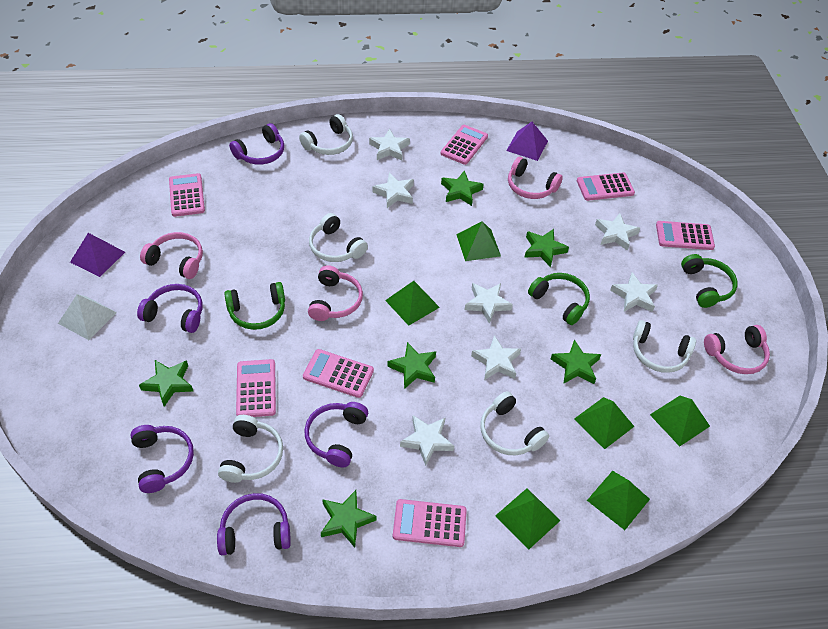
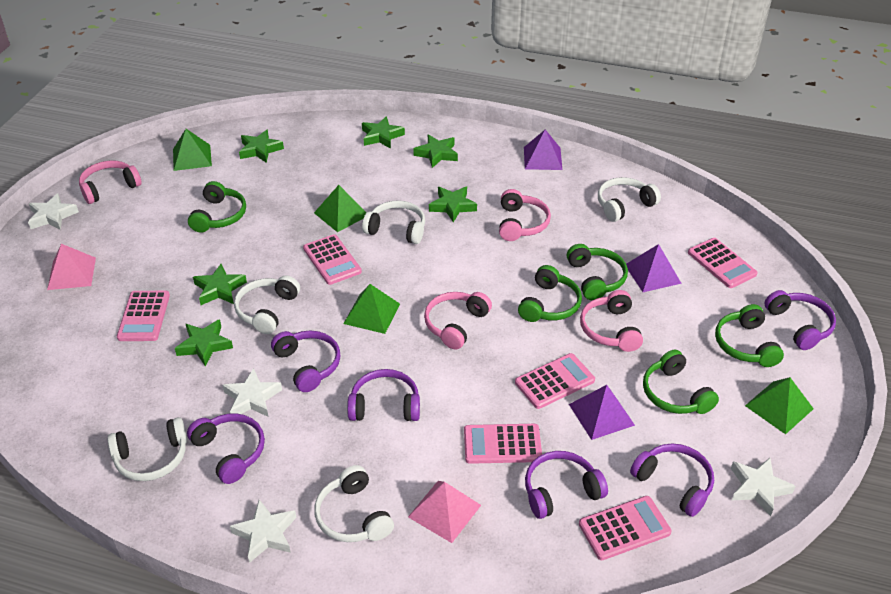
green headphones: [224,282,285,330] [528,273,590,325] [681,254,738,308] = 3 -> [188,181,246,233] [518,265,582,322] [567,244,628,300] [643,350,719,414] [715,304,784,367] = 5
green pyramid: [385,281,440,326] [456,221,501,261] [495,488,561,550] [574,397,635,449] [587,471,650,530] [650,396,710,446] = 6 -> [173,129,212,171] [314,185,366,232] [343,284,400,334] [745,377,814,434] = 4
pink calculator: [169,173,205,217] [236,359,276,417] [303,349,374,398] [393,499,467,547] [441,125,488,165] [577,172,635,201] [656,221,715,250] = 7 -> [117,291,170,341] [303,234,362,285] [464,424,542,464] [515,353,595,409] [579,496,672,560] [688,238,758,288] = 6
pink pyramid: none = 0 -> [47,244,96,290] [408,481,481,543] = 2
purple headphones: [130,425,194,493] [137,284,203,333] [217,493,291,555] [229,123,284,165] [304,402,368,467] = 5 -> [187,414,265,484] [271,331,340,392] [347,369,420,421] [525,451,608,519] [630,444,714,517] [764,290,836,350] = 6
purple pyramid: [70,233,125,277] [506,122,548,161] = 2 -> [524,130,562,170] [569,385,635,440] [626,244,682,292] = 3
white pyramid: [58,294,117,340] = 1 -> none = 0
white star: [369,128,410,160] [372,173,414,208] [400,415,454,466] [464,283,513,324] [471,335,521,380] [595,213,640,251] [610,272,658,312] = 7 -> [28,193,79,230] [222,368,282,417] [230,499,296,563] [731,458,796,516] = 4

